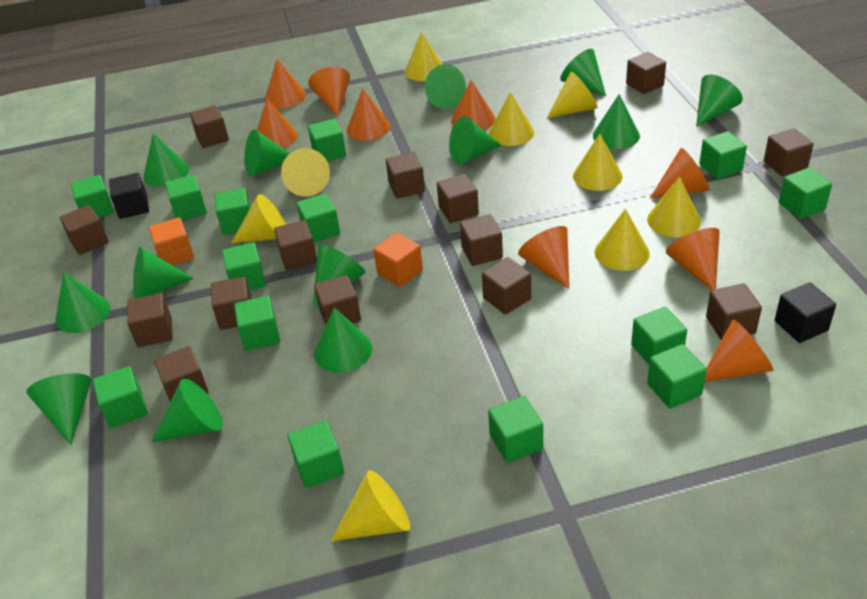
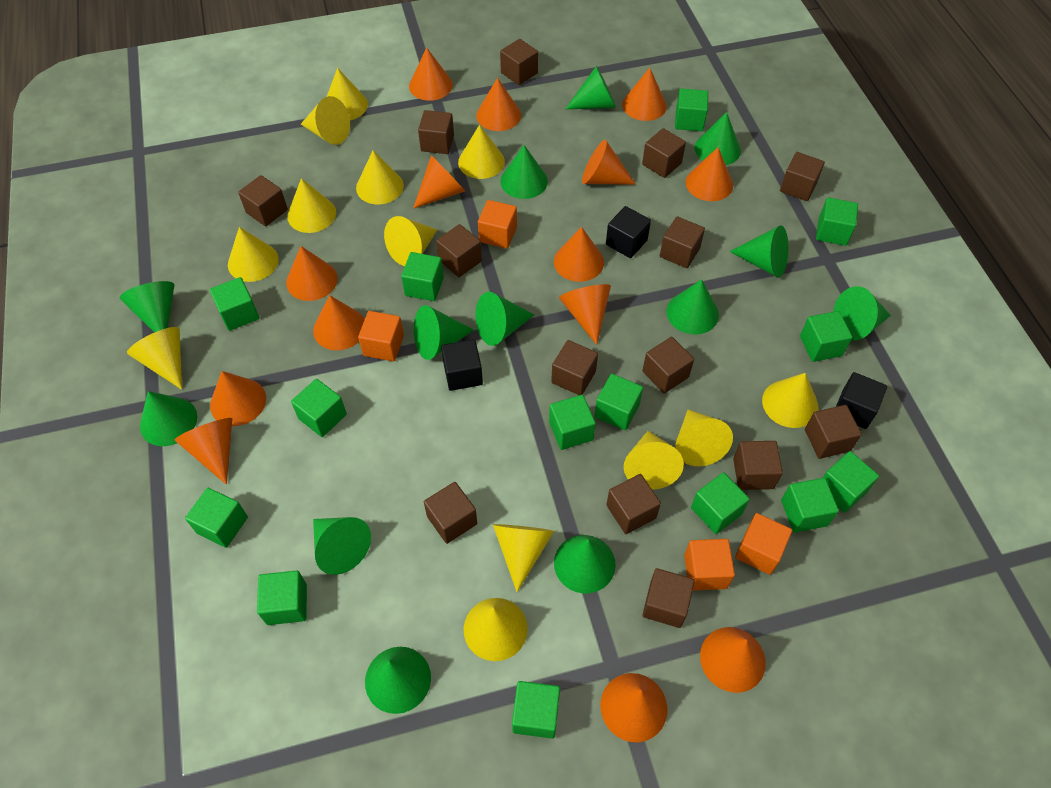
black cube: [109,173,149,219] [775,282,836,343] = 2 -> [441,339,483,391] [606,206,651,258] [836,372,887,429] = 3
orange cone: [257,99,298,148] [265,59,306,108] [308,67,350,116] [347,88,390,141] [451,80,496,130] [518,226,569,289] [650,148,709,199] [666,228,720,290] [705,320,773,382] = 9 -> [174,418,232,485] [210,371,266,426] [286,246,338,301] [313,295,365,350] [409,48,453,100] [413,155,465,209] [476,78,521,131] [554,227,604,282] [559,284,611,345] [582,140,636,185] [600,673,667,742] [622,68,667,121] [686,147,733,201] [700,627,766,693] = 14
orange cube: [149,217,194,265] [373,232,423,287] = 2 -> [358,311,404,361] [478,200,517,249] [684,539,735,591] [735,513,792,575] = 4
yellow cone: [231,194,286,243] [281,148,330,197] [331,470,410,541] [405,32,443,81] [489,92,534,146] [547,72,598,118] [573,134,622,191] [595,209,649,271] [647,177,701,237] = 9 -> [127,327,182,390] [228,227,279,282] [287,178,336,233] [301,96,350,145] [327,68,368,120] [356,151,404,204] [384,216,437,266] [458,125,505,179] [464,598,528,661] [493,524,554,592] [624,431,684,490] [675,410,733,466] [762,373,818,428] = 13

